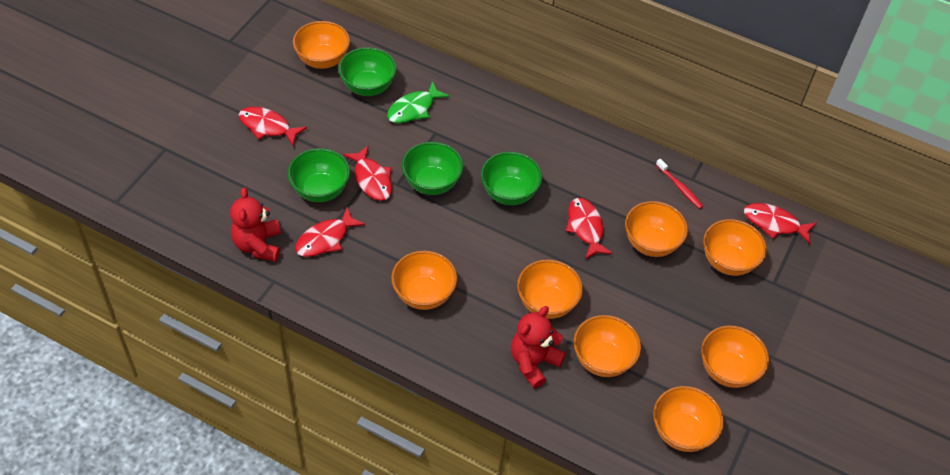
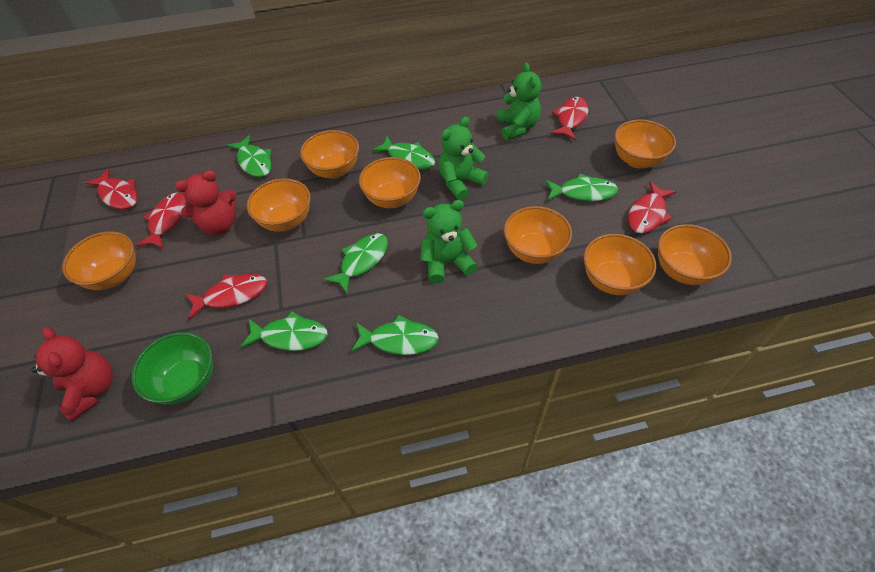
green bowl: [288,148,350,202] [338,47,396,96] [402,142,463,195] [481,152,542,205] = 4 -> [131,332,213,405] = 1
green fish: [387,81,450,123] = 1 -> [227,135,272,177] [240,311,328,351] [323,233,388,293] [351,315,439,355] [372,136,435,170] [545,174,618,201] = 6
green teddy bear: none = 0 -> [420,200,478,284] [439,117,489,200] [497,62,541,140] = 3
red toothbrush: [656,159,703,209] = 1 -> none = 0

